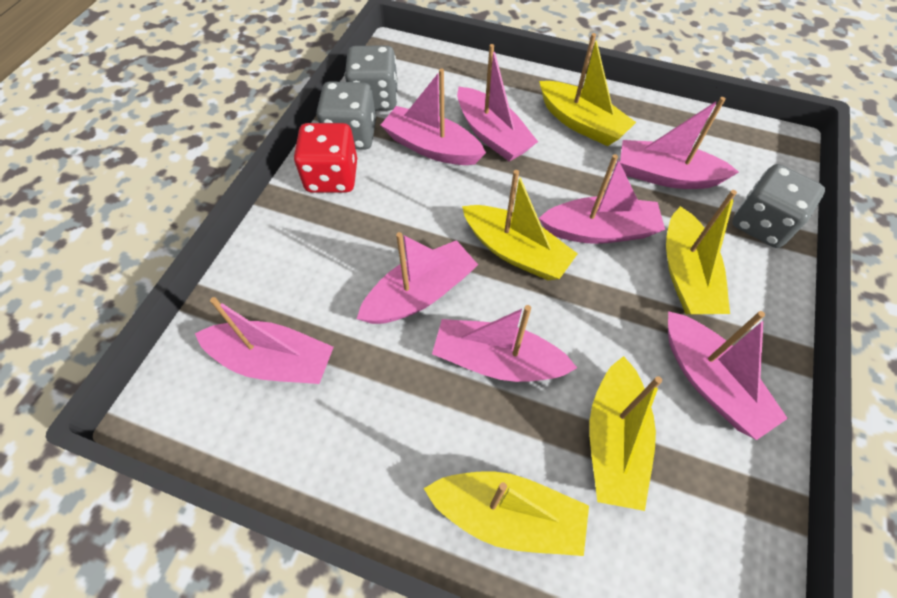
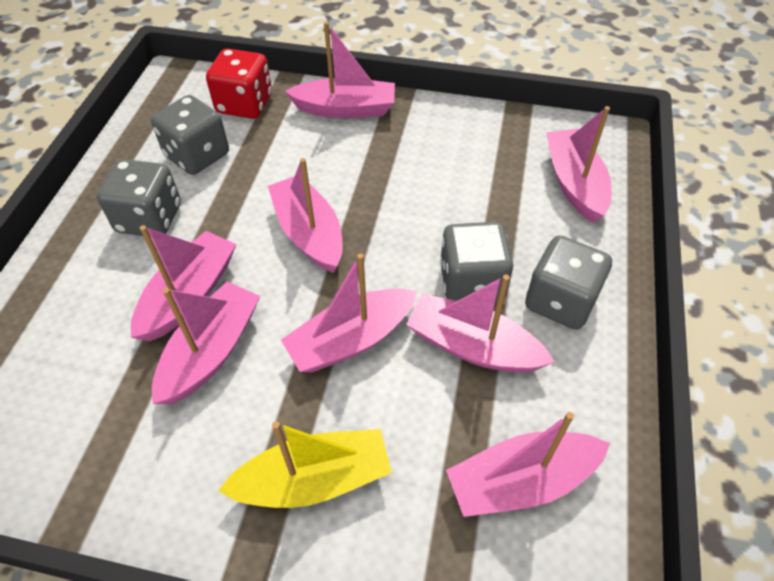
grey dice: [317,81,376,150] [345,45,398,111] [732,164,825,248] = 3 -> [97,159,181,236] [151,95,229,175] [440,222,513,301] [525,235,612,330] = 4
yellow boat: [424,471,589,556] [462,170,578,280] [539,33,636,146] [590,356,662,511] [666,190,737,314] = 5 -> [218,421,392,508] = 1

